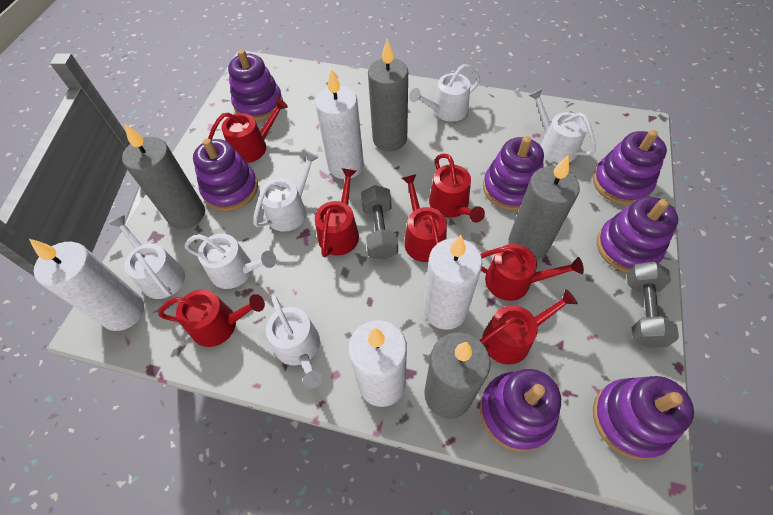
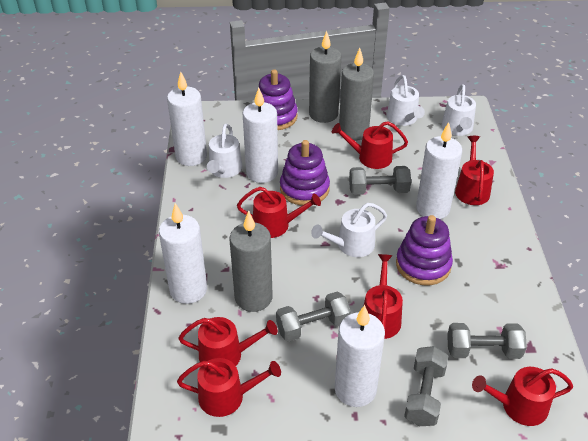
grey candle: [122,123,205,229] [368,39,408,151] [424,332,491,419] [508,155,580,260] = 4 -> [229,210,273,312] [309,31,341,123] [339,48,374,141] = 3
grey dumbbell: [361,185,398,260] [627,262,679,348] = 2 -> [276,292,351,342] [349,166,411,195] [404,346,448,426] [447,323,527,359] = 4
purple stacking toy: [193,138,258,211] [228,49,283,121] [480,369,561,452] [483,136,544,211] [593,130,667,205] [593,376,694,460] [597,197,678,273] = 7 -> [258,69,298,130] [280,140,330,206] [396,215,453,285] = 3
white candle: [29,239,144,331] [315,69,364,179] [348,320,407,407] [424,235,482,330] = 4 -> [159,203,207,304] [167,72,207,166] [243,88,278,183] [335,305,385,407] [416,122,462,219] = 5
white watering can: [110,215,185,299] [185,234,276,289] [253,151,319,232] [266,295,323,389] [410,64,481,122] [529,88,595,163] = 6 -> [207,124,243,178] [311,203,387,257] [387,75,425,126] [442,84,476,136] = 4

